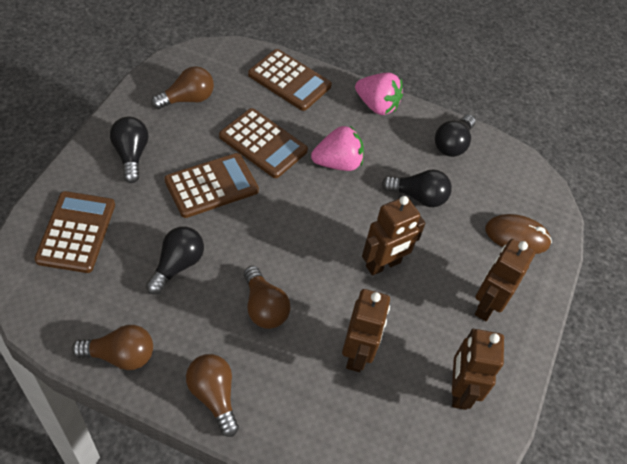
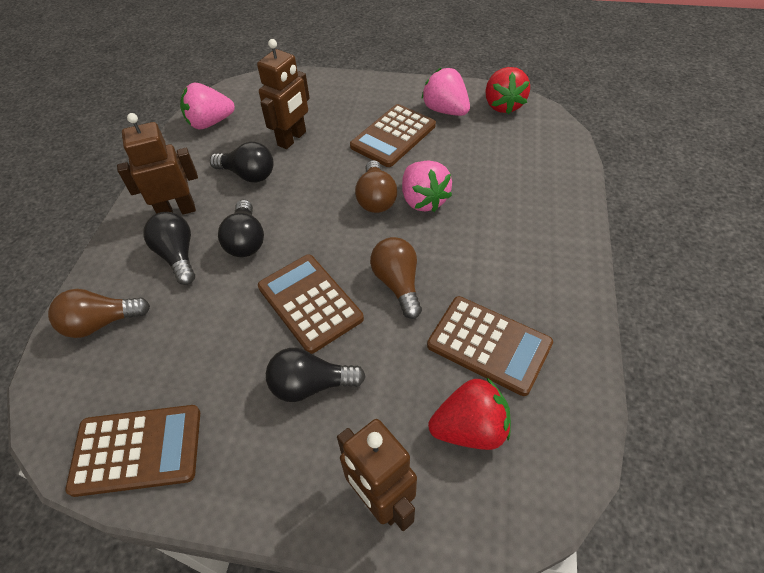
brown light bulb: [72,325,153,370] [151,66,214,109] [186,354,239,437] [244,266,290,329] = 4 -> [48,289,150,338] [355,160,397,213] [370,237,422,319] = 3
brown mouse: [485,214,552,254] = 1 -> none = 0
brown robot: [342,289,390,372] [362,196,426,276] [452,329,504,410] [475,239,535,321] = 4 -> [117,113,198,215] [257,39,310,149] [337,419,417,531] = 3
pink strawberry: [311,126,364,171] [355,72,403,115] = 2 -> [180,83,235,129] [402,161,452,212] [421,68,470,116] = 3
red strawberry: none = 0 -> [428,377,511,450] [485,67,530,114] = 2

